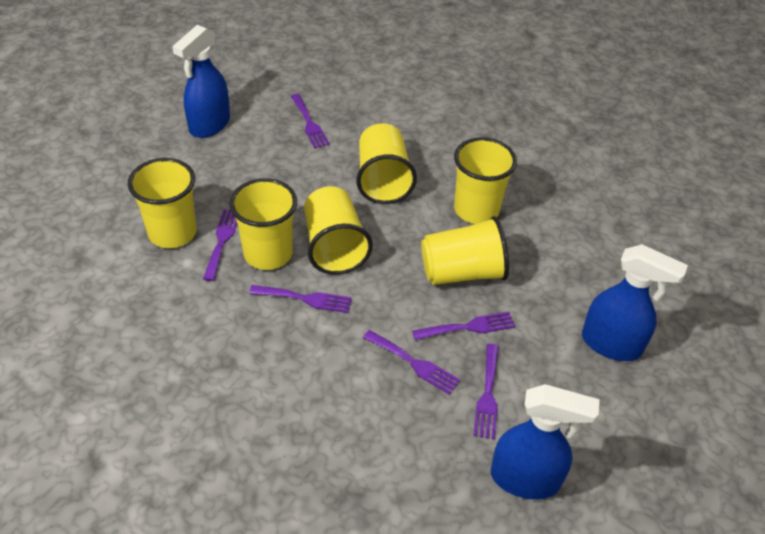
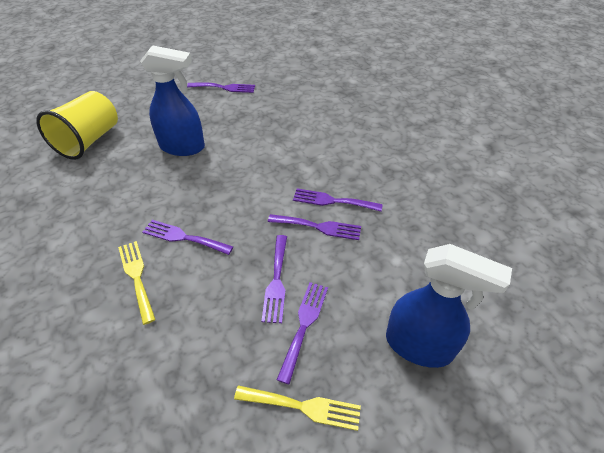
blue spray bottle: [172,25,230,138] [491,384,600,499] [582,244,688,361] = 3 -> [140,45,205,156] [386,244,512,368] = 2
yellow cup: [128,158,197,248] [229,178,297,270] [304,186,373,275] [356,123,417,204] [421,216,509,285] [454,137,517,224] = 6 -> [36,91,118,160] = 1
yellow fork: none = 0 -> [118,241,156,325] [234,385,361,431] = 2

